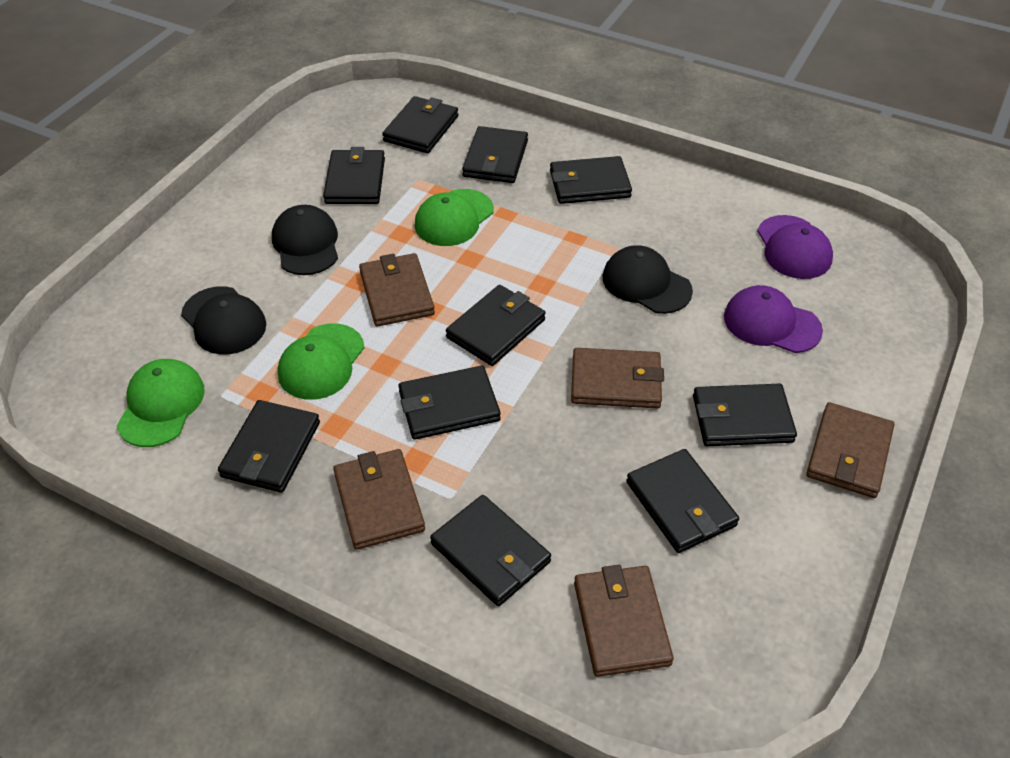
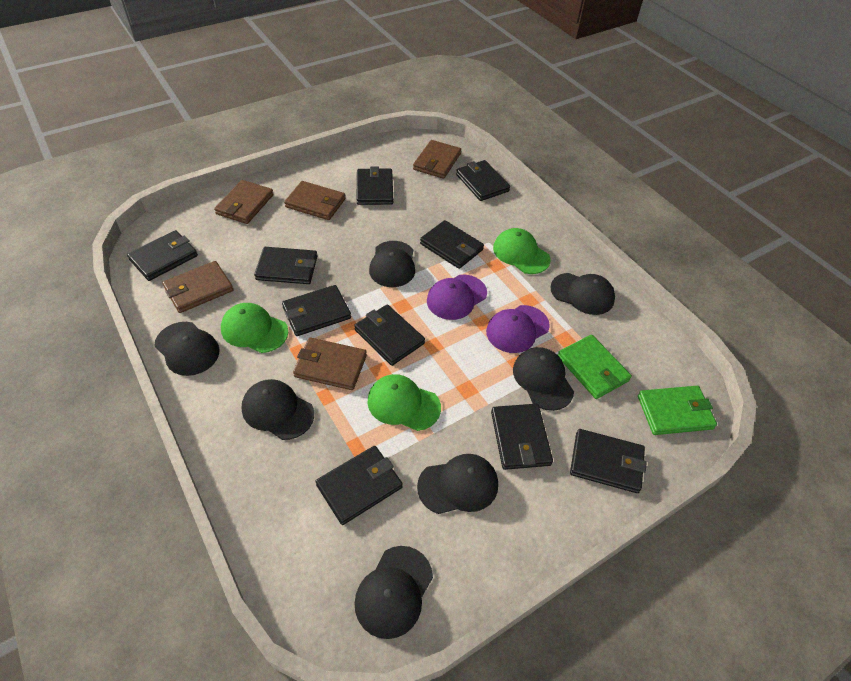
black cap: [181,286,266,355] [272,205,338,275] [603,245,693,314] = 3 -> [154,322,220,376] [242,379,314,440] [354,546,433,639] [369,241,415,287] [417,454,498,514] [513,347,574,411] [550,273,615,315] = 7
green wallet: none = 0 -> [558,335,632,399] [638,386,717,435] = 2

